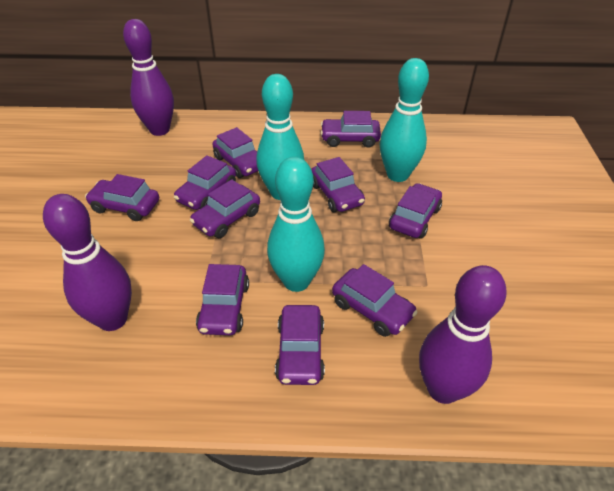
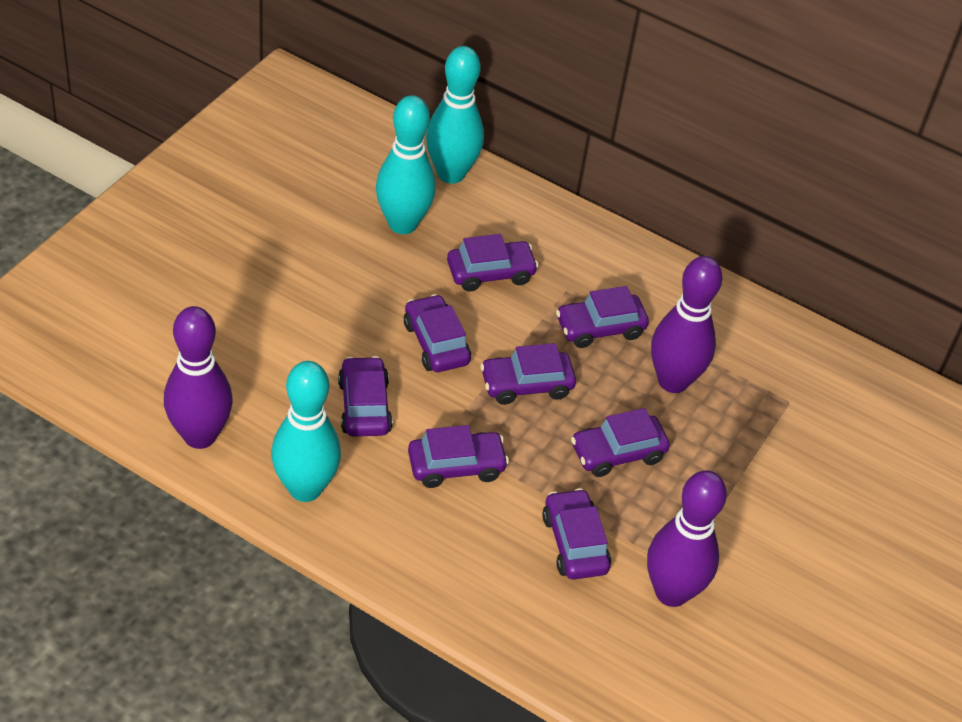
purple car: [85,174,159,221] [174,155,236,210] [190,179,260,238] [196,264,249,335] [212,127,258,178] [275,305,325,385] [311,157,365,212] [321,111,381,148] [332,264,417,337] [389,183,442,239] = 10 -> [338,356,393,436] [404,294,471,372] [408,425,509,488] [447,234,539,292] [480,343,576,405] [542,488,611,579] [556,286,649,348] [571,408,670,477] = 8

